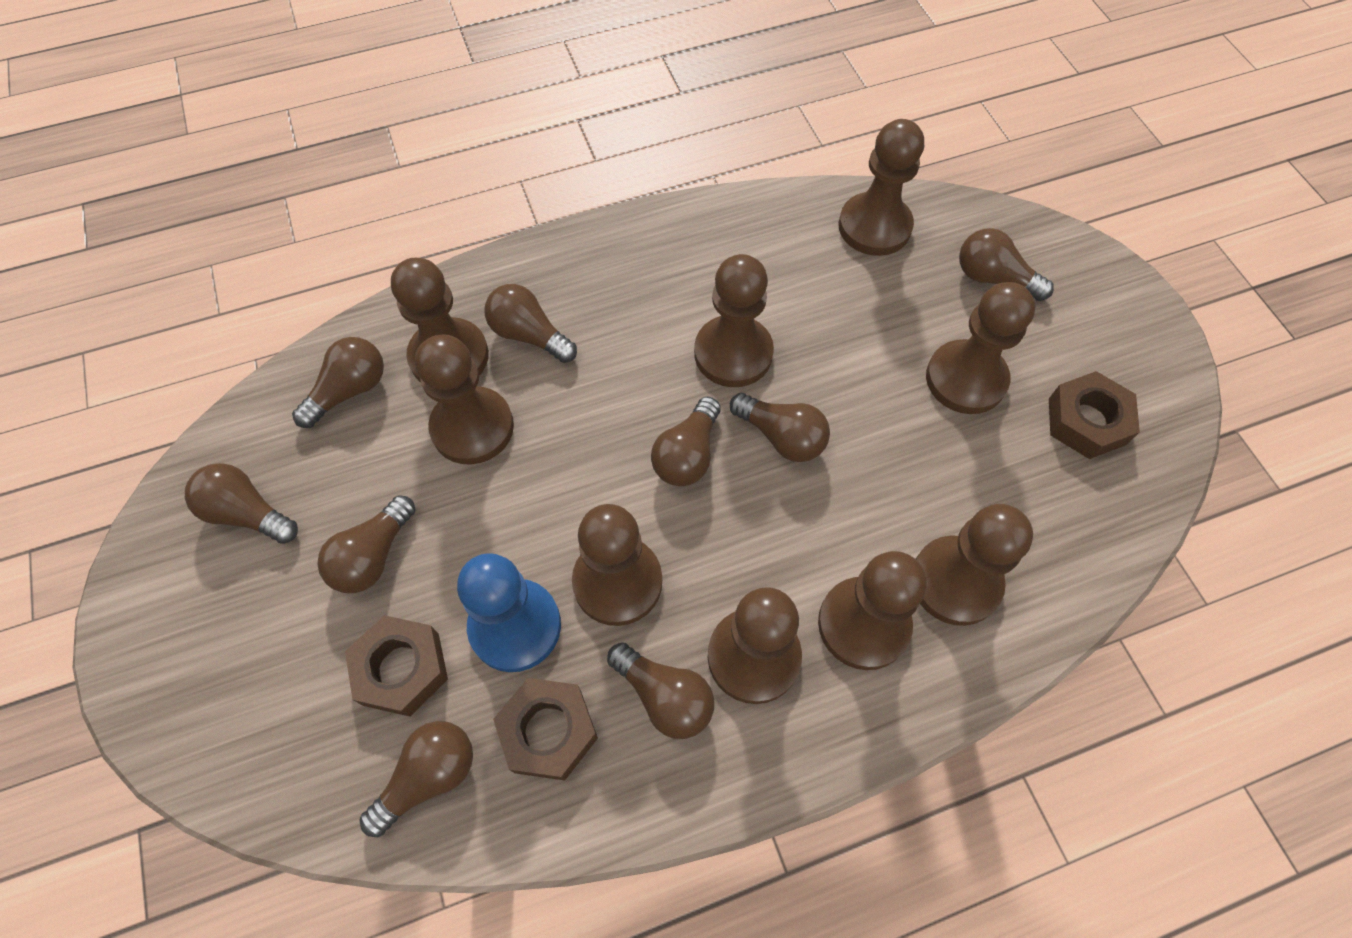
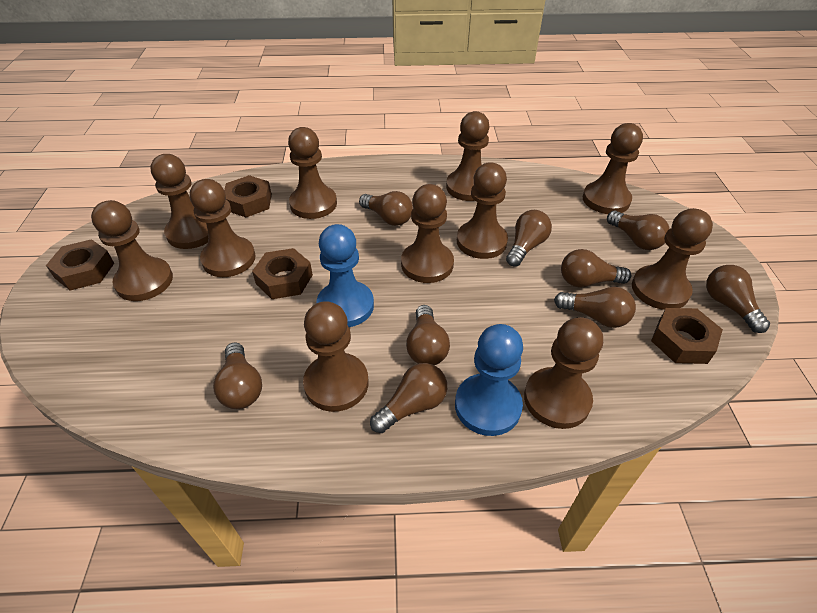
blue pawn: [457,553,561,672] = 1 -> [316,224,374,327] [455,324,523,436] = 2
brown nut: [345,615,448,716] [493,678,598,781] [1049,371,1140,459] = 3 -> [46,239,114,290] [224,175,272,217] [252,248,313,299] [651,308,723,364] = 4
brown pawn: [391,258,489,383] [415,335,514,465] [572,504,662,626] [694,254,774,387] [708,587,802,704] [818,551,927,670] [839,119,924,256] [916,504,1033,626] [926,282,1035,414] = 9 -> [91,200,173,301] [150,154,208,249] [190,179,256,277] [288,127,337,219] [303,301,368,412] [401,184,454,283] [446,111,490,201] [457,162,508,259] [524,317,603,429] [583,123,643,214] [632,208,713,310] = 11

